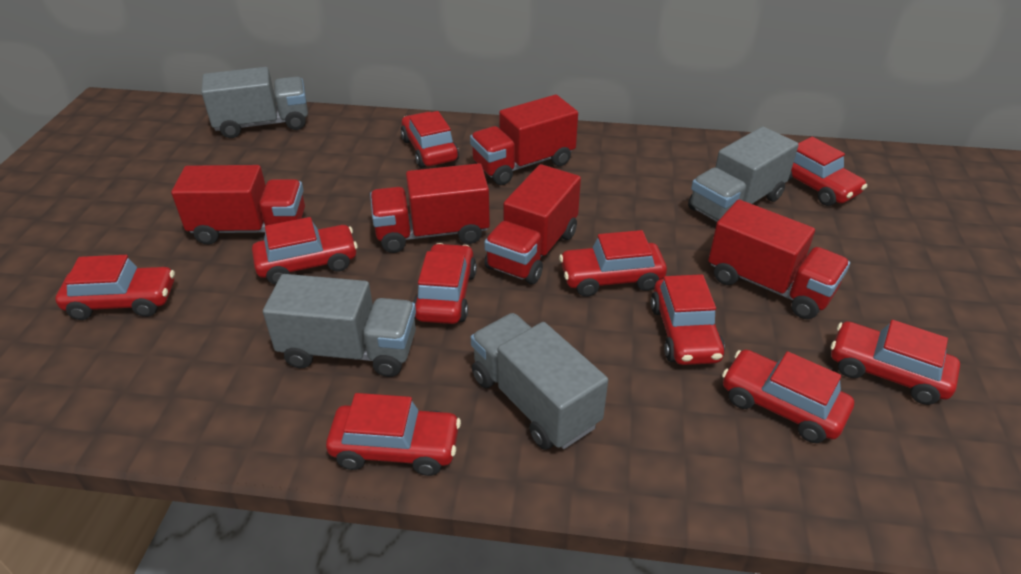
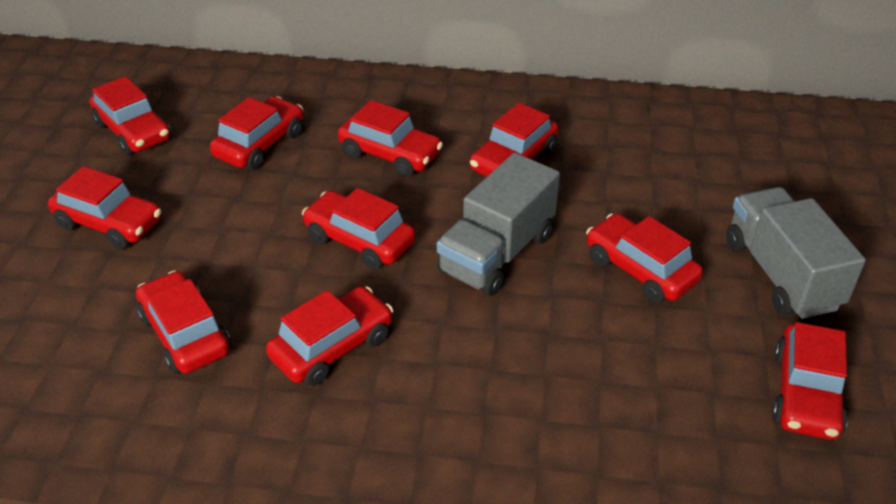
grey truck: [201,67,308,138] [263,274,416,377] [471,313,608,450] [688,127,799,222] = 4 -> [437,153,560,296] [726,187,866,319] = 2
red truck: [171,165,305,245] [370,163,490,253] [470,95,578,185] [484,164,581,284] [708,200,850,319] = 5 -> none = 0

